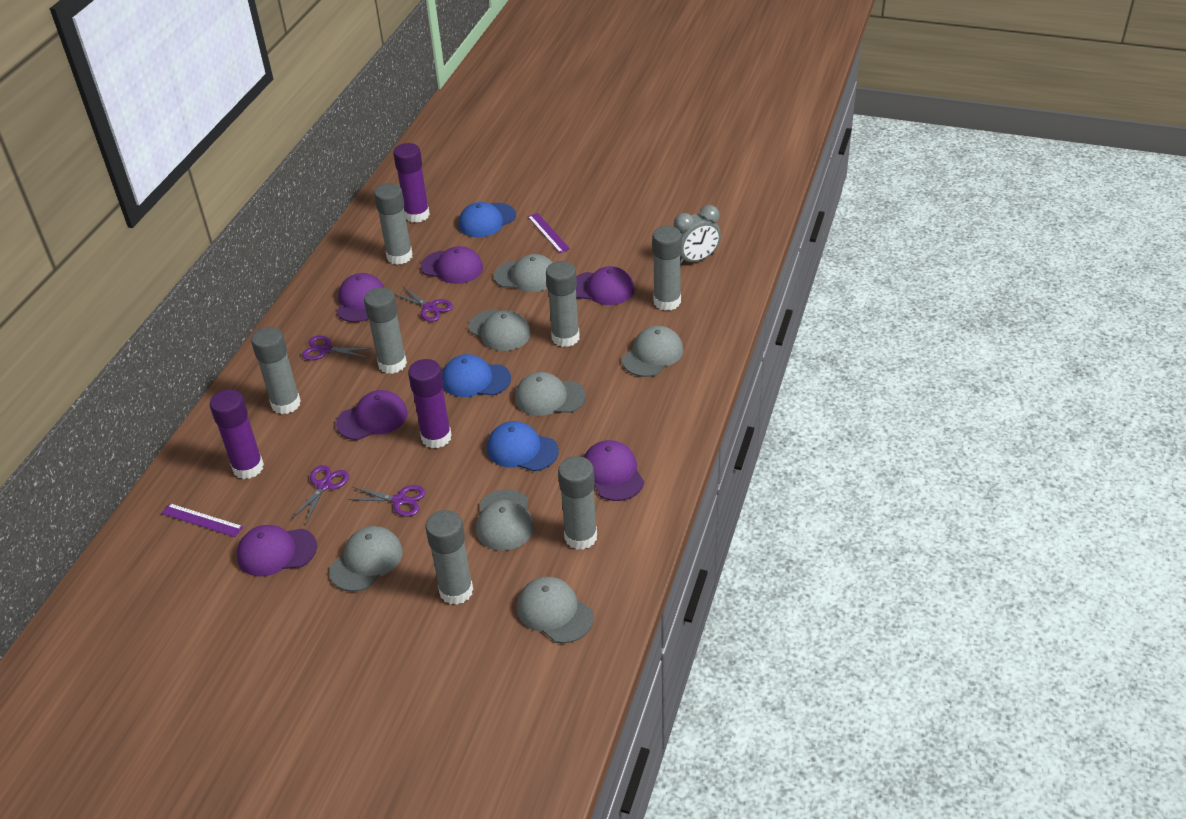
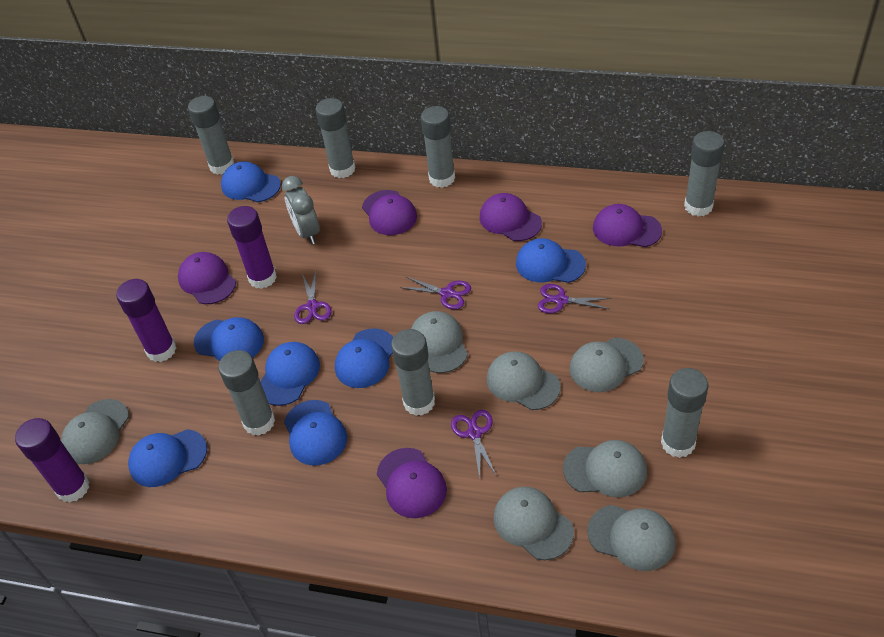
blue cap: [442,354,511,397] [458,202,516,237] [487,421,559,471] = 3 -> [128,429,207,487] [194,317,264,361] [221,161,281,202] [260,342,320,406] [284,400,347,466] [335,328,393,388] [516,238,586,283] = 7
purple cap: [237,525,317,576] [336,390,408,440] [337,273,384,322] [421,246,483,284] [576,266,634,305] [584,440,644,501] = 6 -> [178,252,236,304] [362,190,417,235] [377,448,447,518] [480,193,542,241] [593,204,662,247] = 5
purple ruler: [161,503,243,537] [528,213,570,253] = 2 -> none = 0

